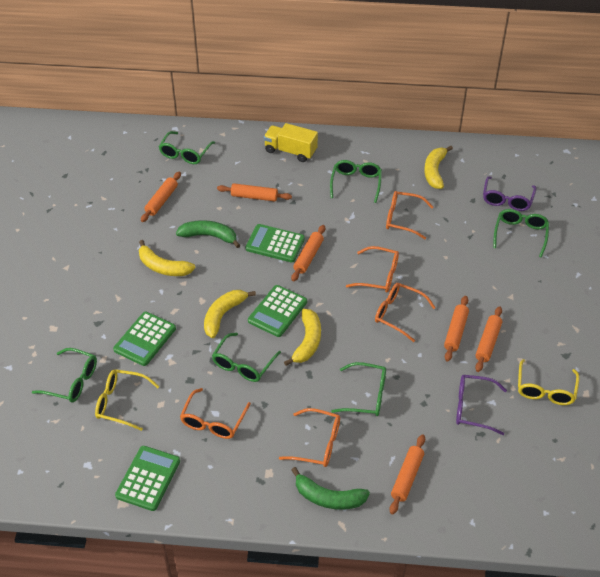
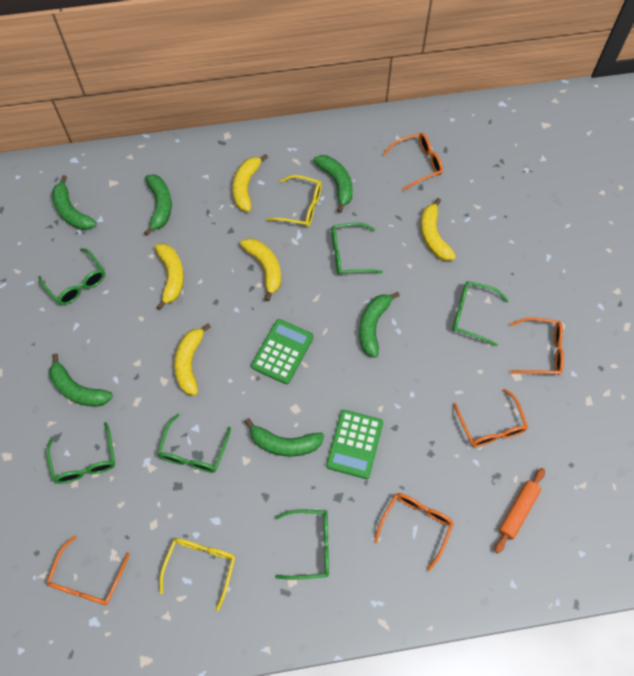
green banana: [176,220,240,248] [291,467,370,510] = 2 -> [49,354,113,406] [52,175,97,230] [144,174,172,235] [244,418,324,457] [313,155,353,213] [359,292,400,358] = 6
green calculator: [113,312,176,366] [115,446,180,511] [245,224,305,262] [248,285,307,337] = 4 -> [251,319,313,384] [326,410,383,479] = 2
orange rolling pin: [141,172,181,222] [217,183,292,201] [291,225,325,281] [390,434,425,514] [444,296,469,362] [475,306,502,372] = 6 -> [495,468,545,553] = 1
purple glasses: [456,375,507,435] [483,176,536,211] = 2 -> none = 0
yellow banana: [139,240,195,276] [204,290,256,338] [284,309,321,366] [424,146,453,189] = 4 -> [155,243,184,310] [174,324,211,396] [232,154,268,212] [240,238,281,301] [421,198,456,261] = 5
yellow truck: [264,123,318,162] = 1 -> none = 0

